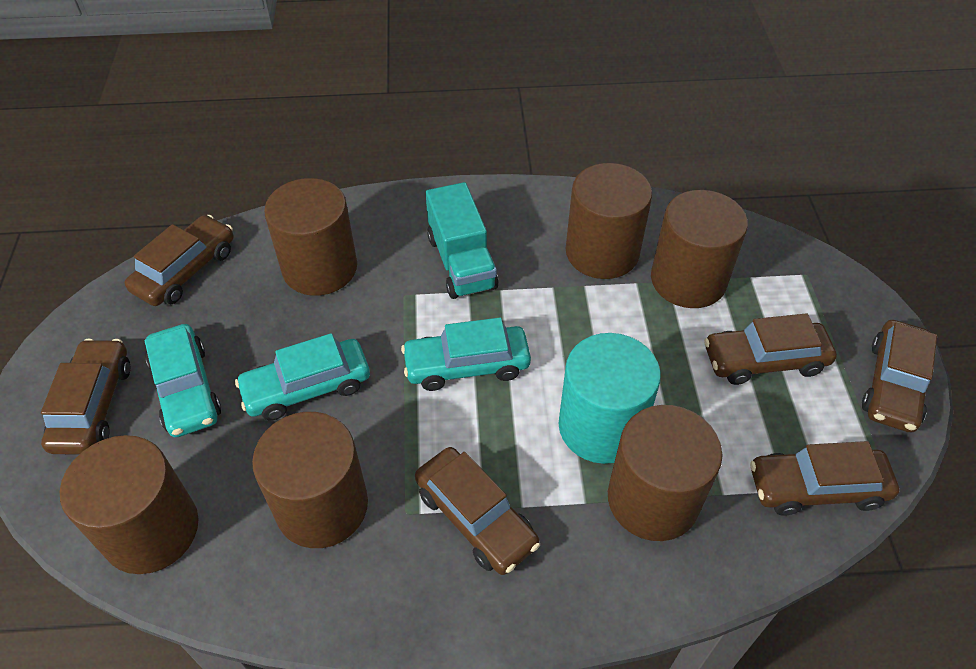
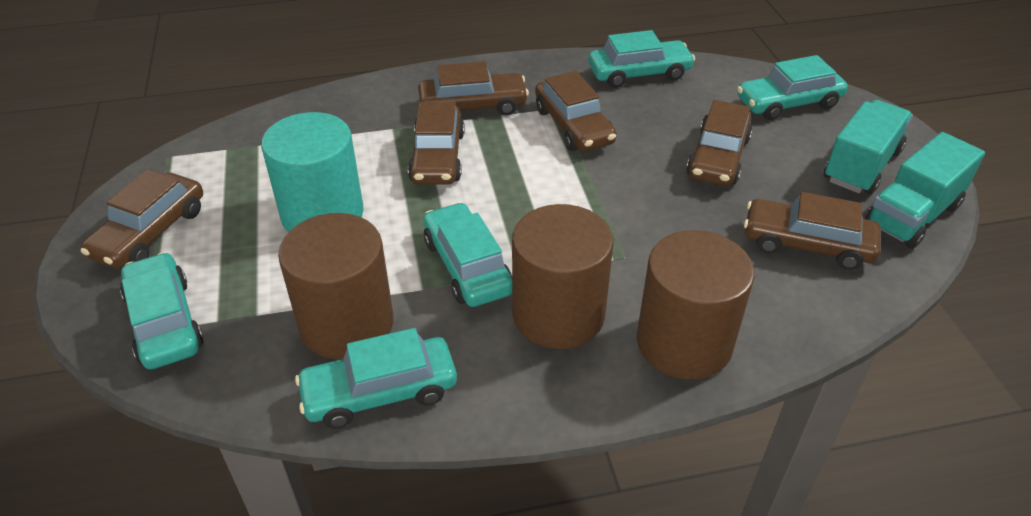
brown cylinder: [60,435,199,574] [252,412,368,548] [264,178,357,296] [566,163,652,279] [608,405,722,541] [651,190,748,308] = 6 -> [278,213,394,359] [512,204,613,349] [637,230,754,380] = 3
turquoise car: [145,324,221,437] [235,333,370,420] [401,318,531,391] = 3 -> [120,252,204,370] [295,328,457,429] [423,202,512,307] [588,30,695,88] [737,55,848,120] = 5
turquoise truck: [426,182,499,299] = 1 -> [824,100,913,194] [865,132,985,249] = 2

